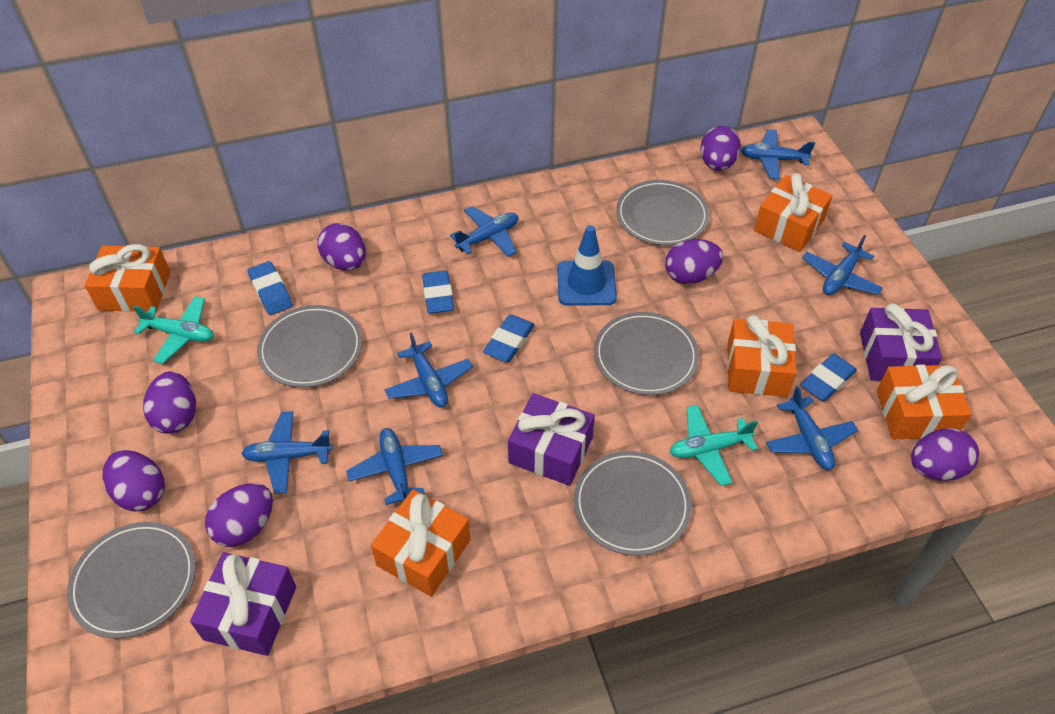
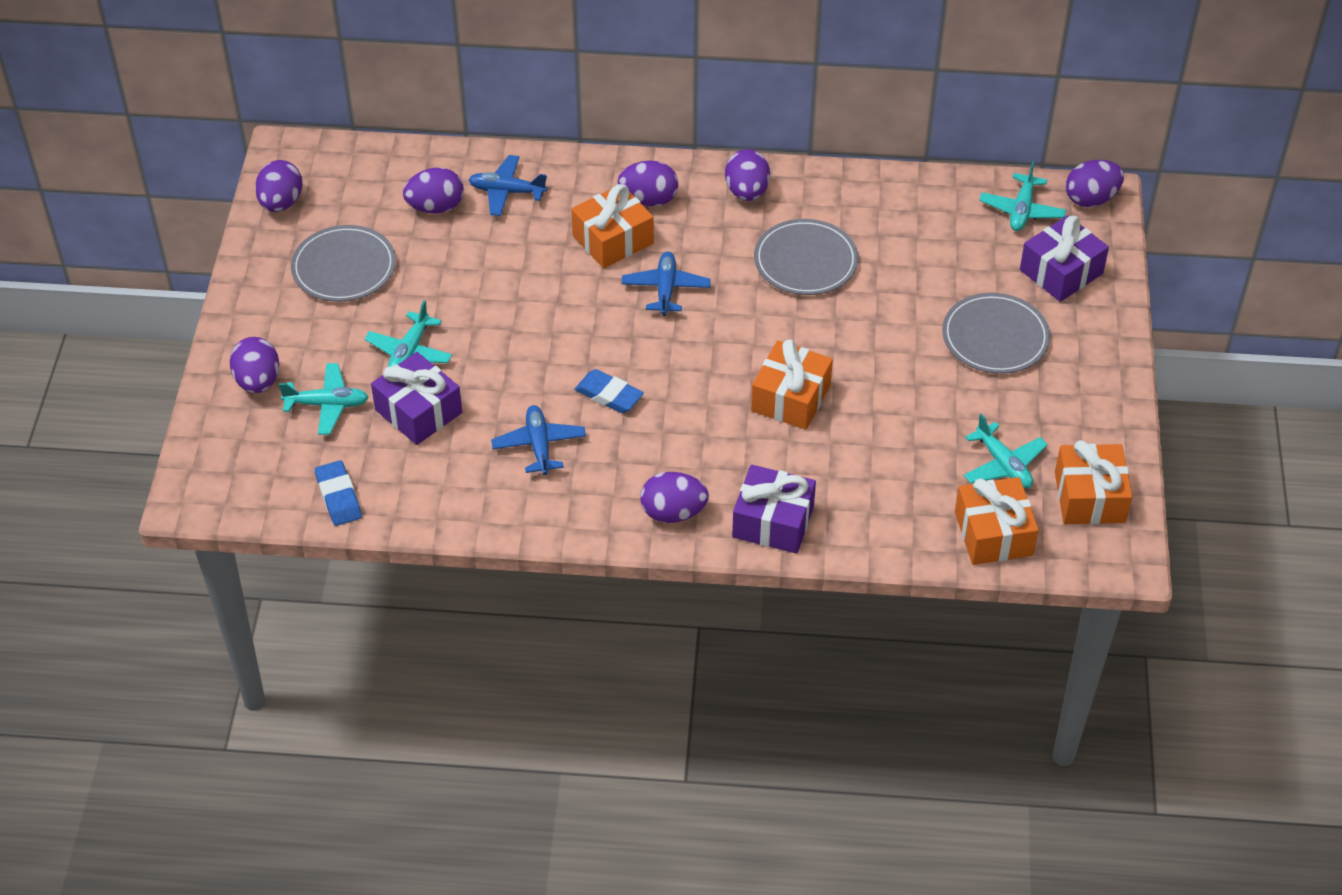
blue eraser: [247,261,293,315] [422,271,454,314] [483,315,535,362] [800,354,857,401] = 4 -> [315,460,362,526] [574,369,644,413] = 2
blue plane: [241,411,333,494] [346,428,443,505] [384,332,473,407] [450,206,518,257] [741,129,815,179] [766,386,858,470] [802,234,883,295] = 7 -> [468,155,547,216] [491,405,586,475] [621,252,711,316] = 3
blue traffic cone: [557,225,617,306] = 1 -> none = 0
grey plate: [67,522,196,639] [257,305,362,388] [574,451,692,556] [594,312,699,395] [616,180,709,245] = 5 -> [291,225,396,302] [754,219,858,295] [942,293,1050,374] = 3
orange gift: [85,244,171,312] [371,489,471,597] [727,315,797,397] [754,173,833,252] [877,364,971,439] = 5 -> [571,184,654,268] [751,339,833,430] [955,477,1039,565] [1055,440,1133,524] = 4
turquoise plane: [133,296,213,364] [670,405,758,486] = 2 -> [279,363,369,435] [364,300,452,367] [964,414,1048,488] [979,161,1066,231] = 4

